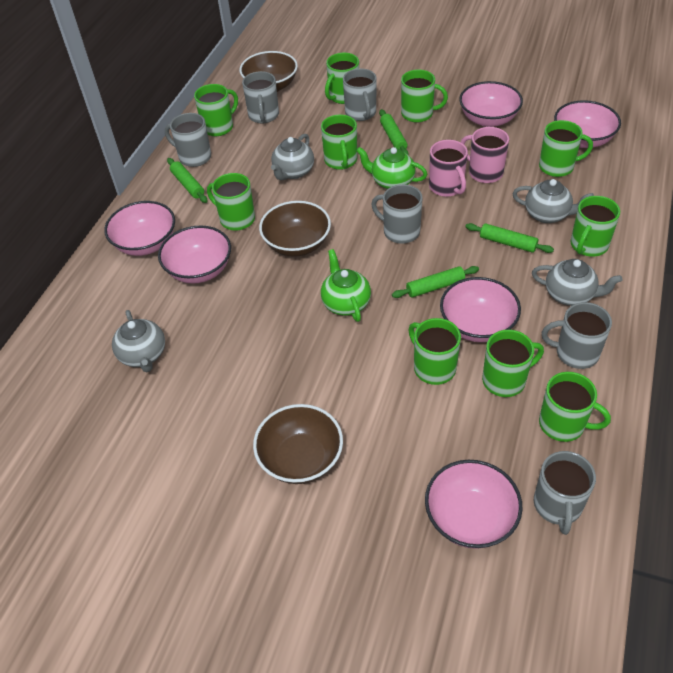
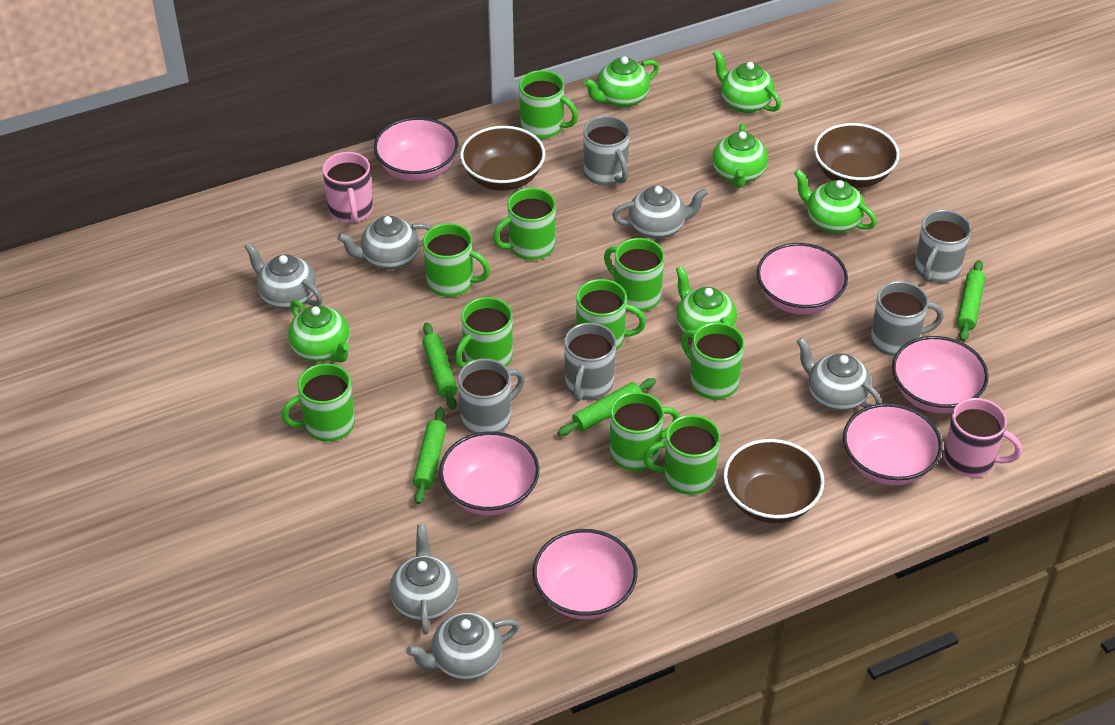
green teapot: [321,249,371,322] [356,147,427,189] = 2 -> [288,300,350,363] [583,56,659,108] [676,266,737,339] [712,123,768,188] [713,50,781,113] [794,169,877,233] = 6
grey mug: [165,113,211,167] [242,71,279,123] [343,69,377,121] [371,184,423,244] [534,451,596,535] [542,302,612,369] = 6 -> [458,358,525,434] [564,323,616,401] [583,116,630,186] [871,281,943,356] [915,210,971,283] = 5
grey teapot: [112,310,165,372] [271,134,314,180] [513,179,594,223] [532,259,623,306] = 4 -> [244,242,323,309] [337,216,432,270] [390,524,459,634] [406,612,519,680] [612,186,708,239] [797,337,882,411] = 6

